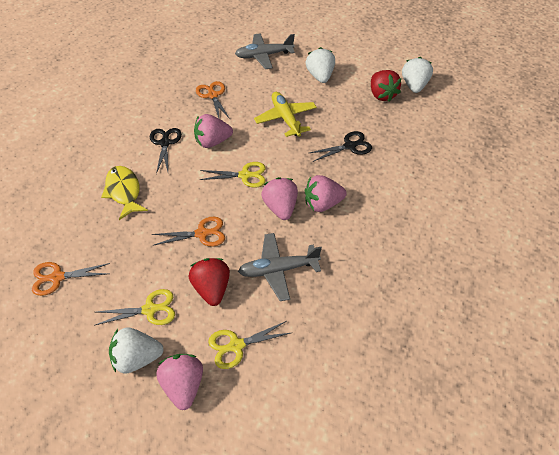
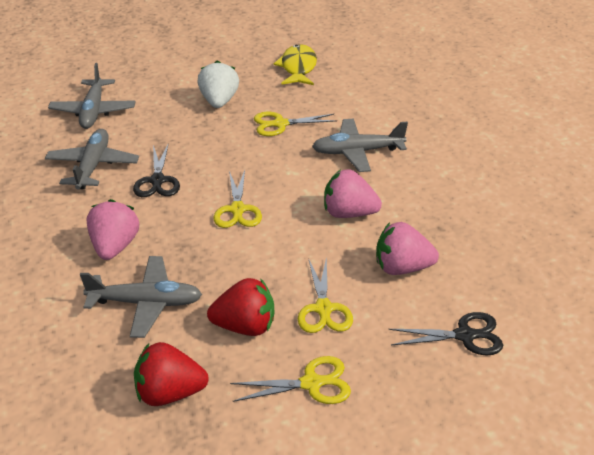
grey plane: [235,33,295,69] [238,233,322,301] = 2 -> [45,129,139,189] [48,63,135,129] [80,256,202,338] [312,119,408,172] = 4
orange scissors: [32,262,110,296] [152,217,225,246] [196,81,230,119] = 3 -> none = 0
pink strawberry: [156,354,203,410] [194,114,233,148] [261,177,298,220] [305,175,347,212] = 4 -> [87,199,139,260] [324,169,382,218] [376,222,439,275] = 3
white strawberry: [109,328,164,373] [306,47,335,83] [402,57,433,93] = 3 -> [198,61,239,108] = 1
yellow plane: [254,92,317,137] = 1 -> none = 0
yellow scissors: [95,289,175,325] [199,162,266,188] [208,321,290,369] = 3 -> [213,170,262,228] [230,356,351,404] [254,112,337,136] [298,257,353,333] = 4

